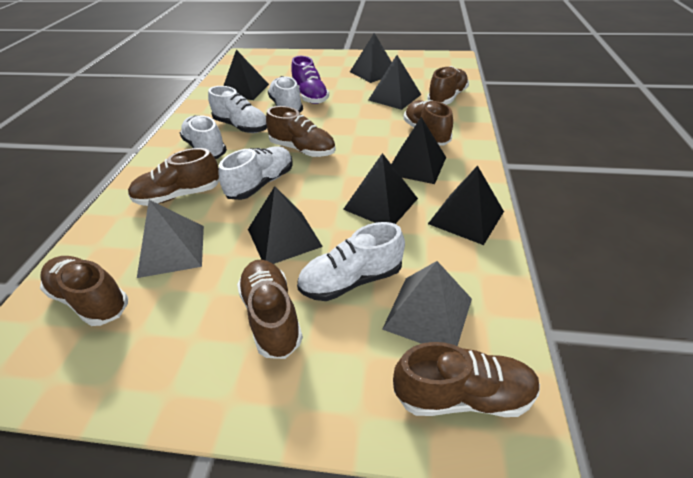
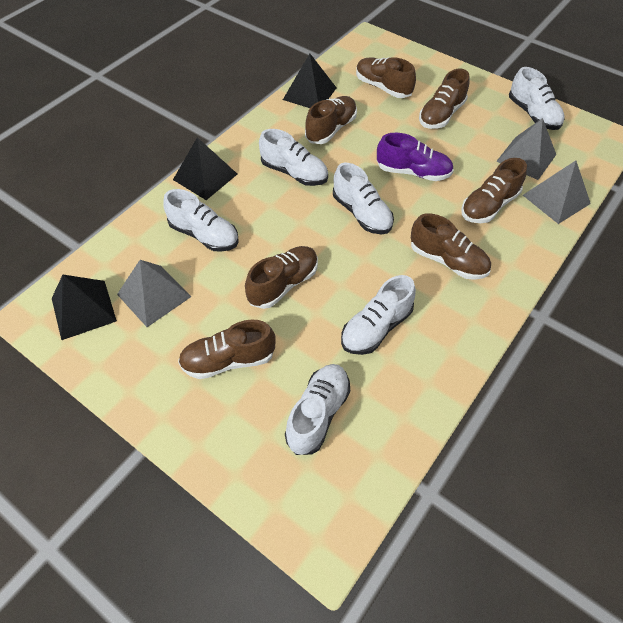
black pyramid: [223,50,269,100] [248,186,323,264] [343,153,418,224] [350,33,392,83] [369,55,421,110] [391,117,446,184] [428,166,504,245] = 7 -> [52,275,117,340] [173,137,237,200] [283,54,337,108] = 3
grey pyramid: [137,200,204,278] [382,261,472,346] = 2 -> [117,260,191,327] [496,118,556,180] [523,160,591,224] = 3
white shoe: [180,115,227,159] [208,86,267,133] [219,147,293,200] [268,76,303,112] [297,222,405,301] = 5 -> [163,189,239,252] [259,129,328,186] [285,364,350,455] [333,163,394,234] [341,275,416,355] [509,67,565,130] = 6

